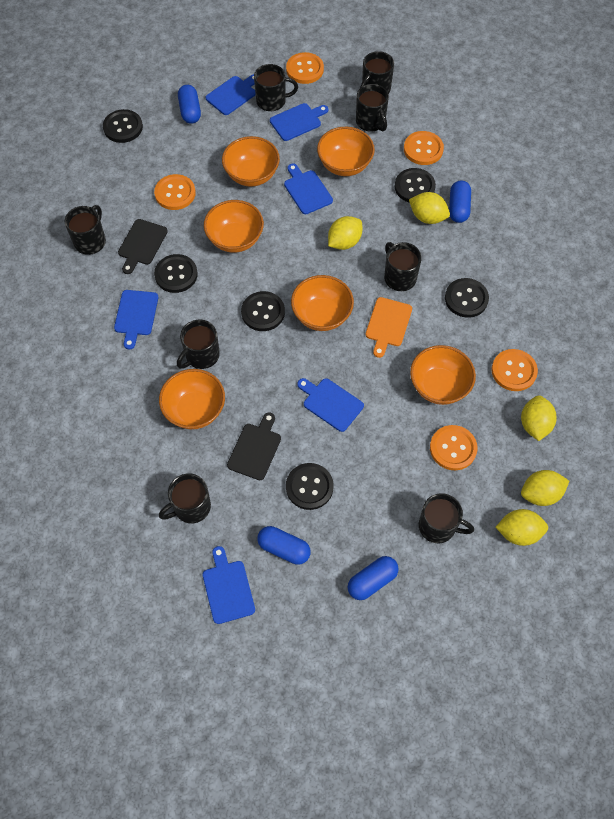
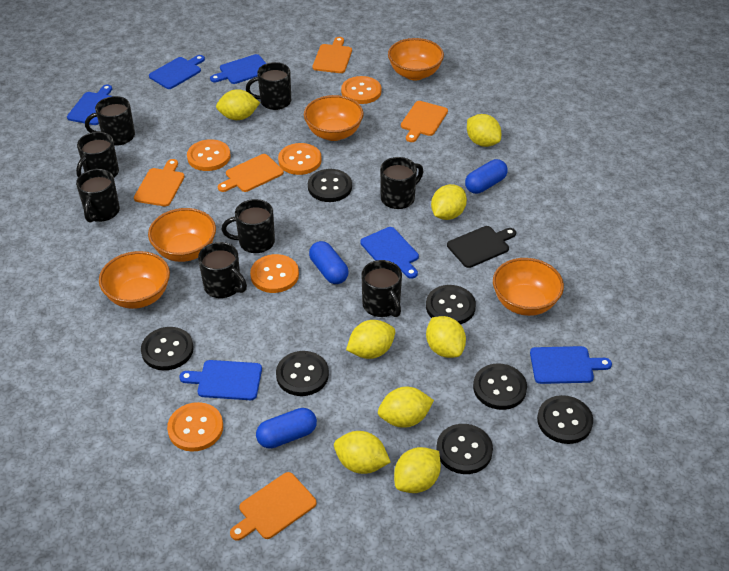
black button: [103,109,143,143] [154,254,198,293] [241,291,285,331] [286,463,334,510] [395,168,436,203] [445,278,489,318] = 6 -> [141,327,194,370] [276,351,329,396] [308,169,352,202] [426,285,476,324] [436,424,493,474] [473,364,527,410] [537,395,593,444] = 7
black cutting board: [118,219,168,274] [227,412,281,480] = 2 -> [447,226,516,268] = 1
blue capsule: [178,85,201,124] [257,526,311,565] [348,556,399,600] [449,180,471,223] = 4 -> [256,408,317,449] [309,241,349,284] [465,159,508,194] = 3
orange bowl: [159,369,225,429] [204,200,264,253] [222,136,280,187] [291,275,354,331] [317,127,375,176] [410,345,476,405] = 6 -> [99,251,170,309] [148,208,216,262] [304,95,364,141] [388,38,444,81] [493,258,564,316] = 5
orange cutting board: [365,297,412,358] = 1 -> [134,159,185,206] [218,154,284,192] [230,472,317,541] [312,37,352,73] [401,101,448,142] = 5
yellow lemon: [328,216,362,250] [409,192,450,224] [496,509,548,546] [521,395,557,441] [521,470,569,506] = 5 -> [216,89,260,120] [334,431,390,474] [346,320,395,359] [378,387,434,428] [394,447,441,493] [426,316,466,358] [431,184,467,220] [467,114,501,147] = 8

